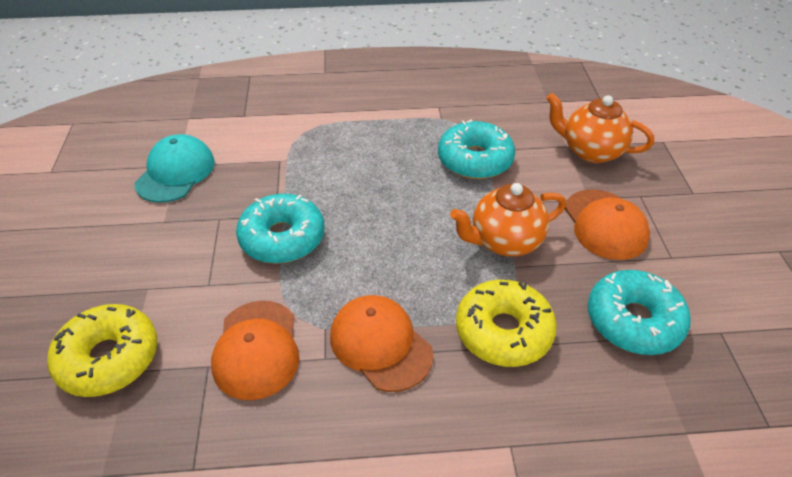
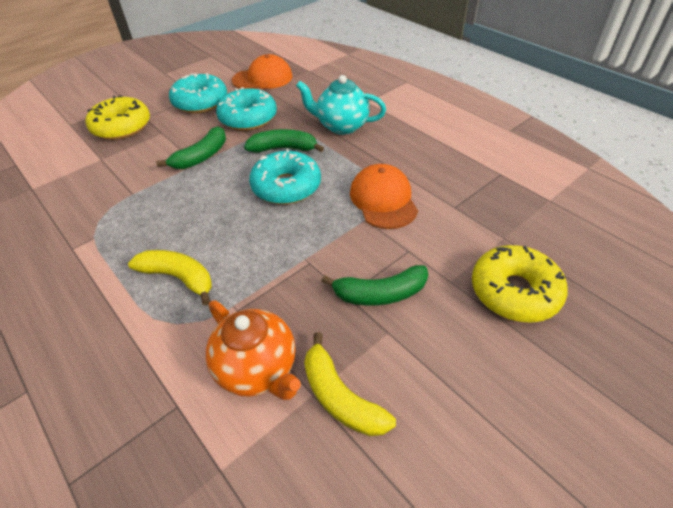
green banana: none = 0 -> [156,126,226,169] [244,129,324,152] [322,265,428,306] = 3
orange cap: [211,301,300,400] [330,295,433,392] [564,189,650,260] = 3 -> [232,54,293,89] [350,164,418,229] = 2
orange teapot: [450,183,566,256] [546,93,654,163] = 2 -> [206,301,301,400] = 1
turquoise cap: [134,134,215,203] = 1 -> none = 0
turquoise teapot: none = 0 -> [296,75,386,135] = 1
yellow banana: none = 0 -> [128,250,212,305] [304,332,396,436] = 2

